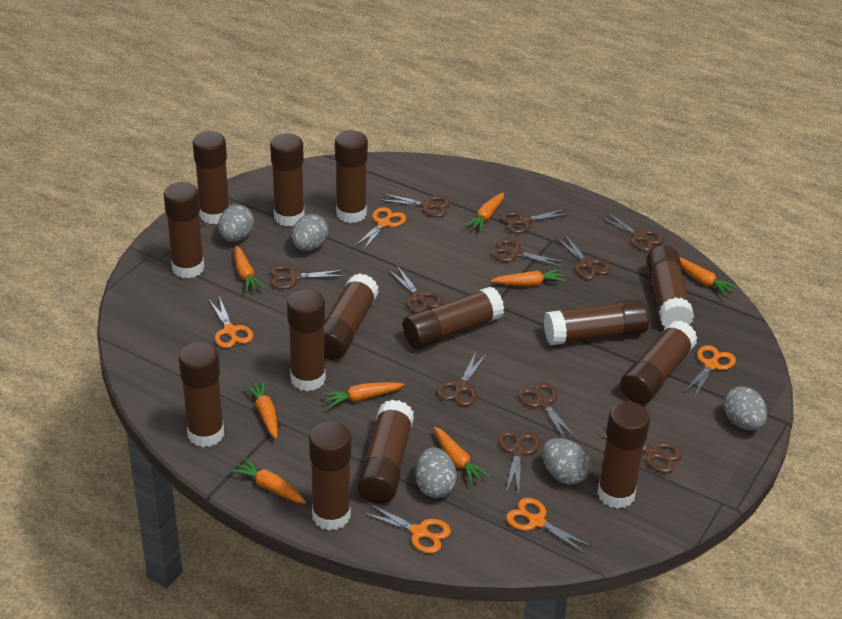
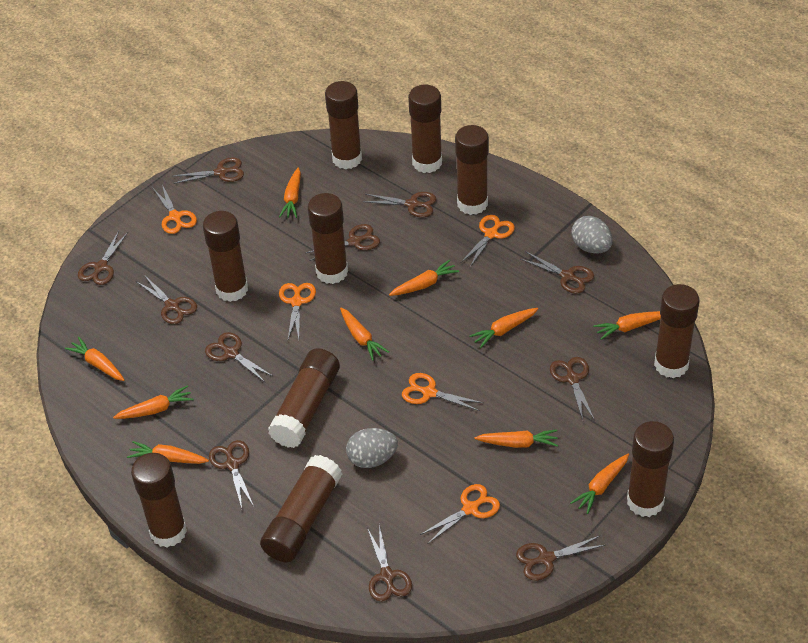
brown glue stick: [164,182,204,279] [179,342,224,447] [193,131,230,224] [270,134,305,226] [287,289,326,391] [309,422,351,531] [324,273,379,360] [335,131,368,223] [357,400,414,504] [403,286,504,349] [544,299,649,345] [597,402,650,509] [620,320,698,404] [646,245,694,328] = 14 -> [131,453,187,547] [203,211,248,302] [260,455,342,562] [268,348,340,448] [307,193,348,284] [325,81,362,169] [408,85,442,173] [455,125,489,215] [627,421,674,517] [654,284,699,378] = 10
grey egg: [218,205,254,242] [292,214,328,251] [415,447,457,498] [542,438,590,485] [724,386,767,430] = 5 -> [346,428,398,468] [571,216,613,254] = 2
orange carrot: [231,458,307,504] [235,246,264,292] [244,380,278,439] [323,382,404,408] [433,426,490,485] [465,193,504,232] [491,269,566,286] [680,258,738,296] = 8 -> [65,337,125,381] [113,385,193,419] [127,441,209,464] [279,167,301,218] [340,308,389,361] [389,260,459,296] [469,308,538,348] [475,429,558,448] [570,454,629,514] [593,311,661,340] = 10

